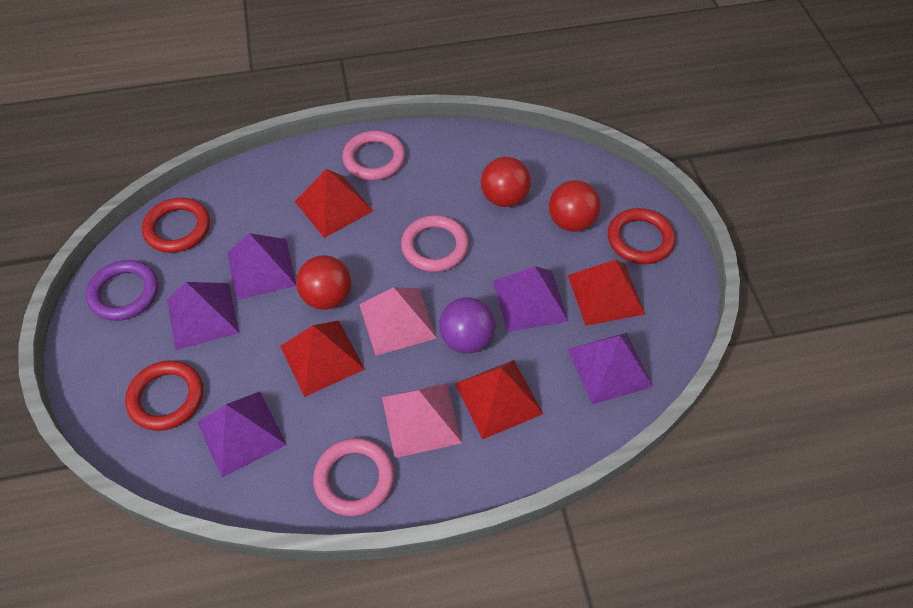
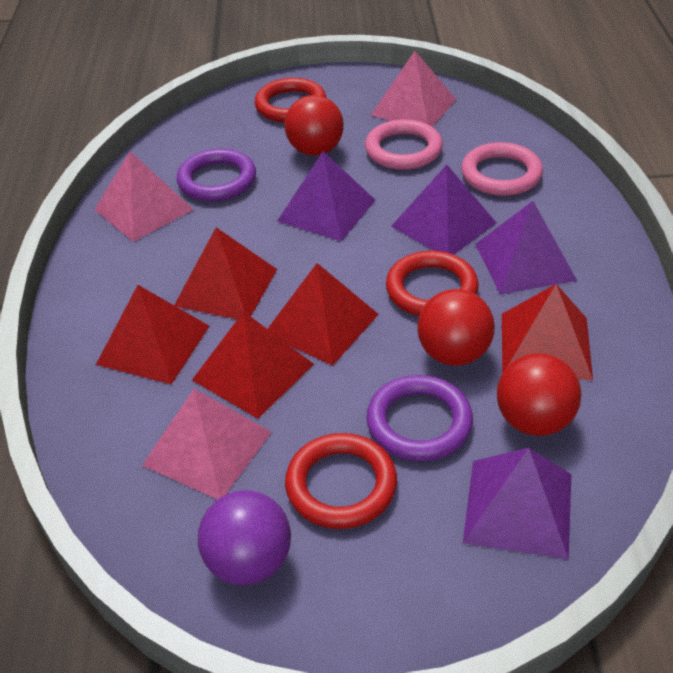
pink pyramid: [359,287,437,356] [382,384,462,458] = 2 -> [94,151,194,242] [142,389,271,499] [371,51,456,127] = 3
pink ring: [313,438,394,516] [342,131,405,180] [401,215,469,272] = 3 -> [365,119,443,170] [461,142,543,196] = 2
purple pyramid: [167,282,239,350] [197,392,287,478] [227,233,296,300] [493,266,568,332] [568,333,653,405] = 5 -> [277,151,375,241] [391,164,497,255] [463,448,571,559] [475,201,577,294] = 4
purple ring: [86,260,158,321] = 1 -> [177,148,256,201] [366,375,473,461] = 2
red pyramid: [280,321,365,397] [295,169,373,238] [455,360,543,439] [568,260,645,326] = 4 -> [96,285,209,385] [174,227,277,319] [192,311,314,419] [268,263,379,366] [502,284,593,380] = 5

